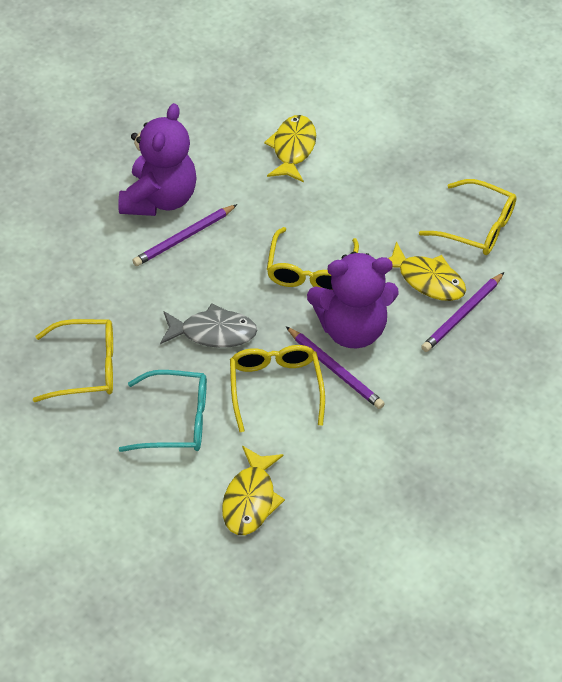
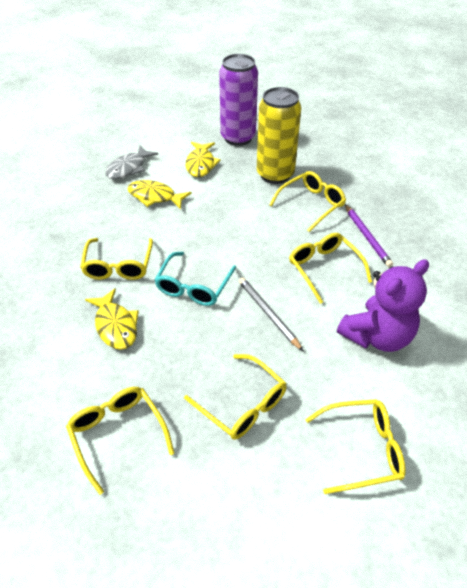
grey pencil: none = 0 -> [239,277,303,351] = 1
purple can: none = 0 -> [219,54,258,146] = 1
purple pencil: [132,204,237,266] [286,326,385,409] [421,272,504,352] = 3 -> [345,204,393,267] = 1
purple teddy bear: [118,103,197,216] [307,252,399,348] = 2 -> [337,259,429,352] = 1
yellow can: none = 0 -> [257,87,301,184] = 1
yellow glasses: [33,319,113,402] [230,345,325,432] [267,227,359,290] [419,179,517,255] = 4 -> [66,387,175,495] [80,238,153,280] [184,354,287,440] [269,171,346,232] [289,233,372,304] [305,399,406,494] = 6

